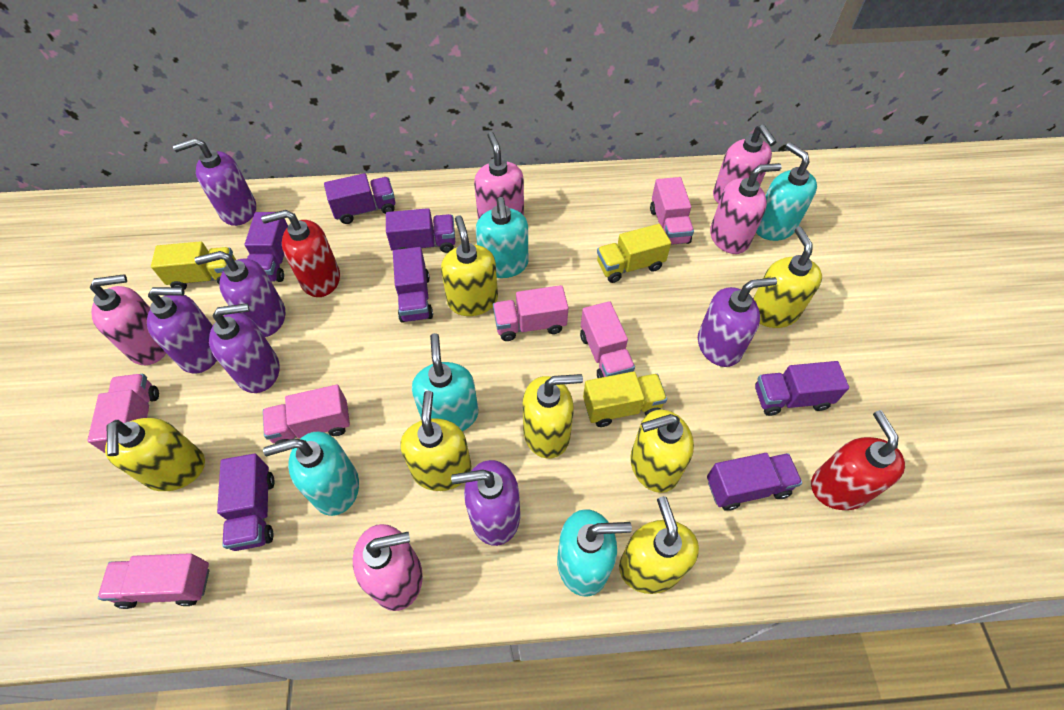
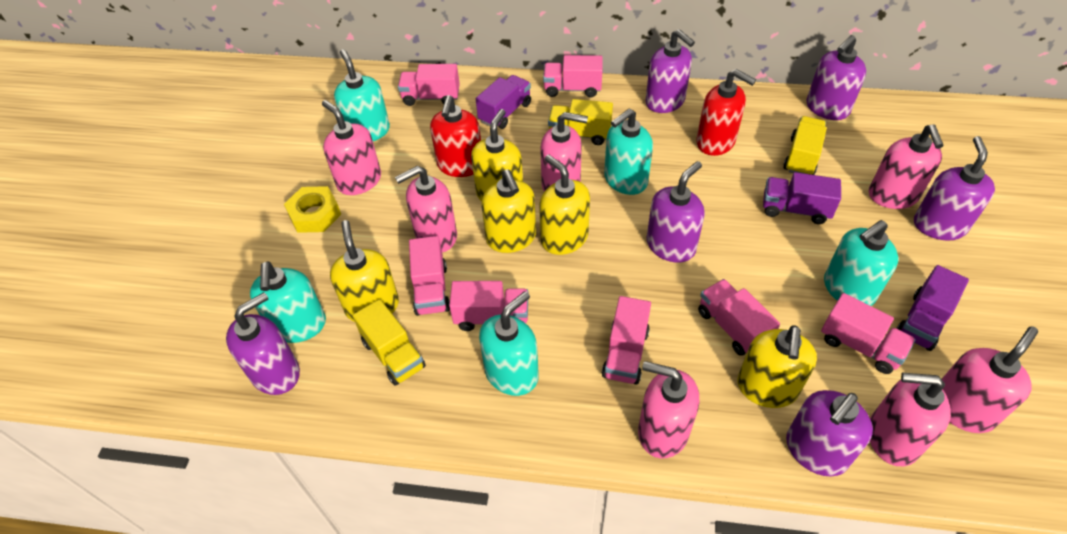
pink soap dispenser: [90,274,166,365] [353,524,423,611] [474,132,524,220] [710,163,782,254] [713,124,776,204] = 5 -> [322,100,381,195] [395,166,457,252] [540,112,588,192] [638,361,699,458] [869,124,944,209] [870,373,951,466] [942,326,1038,433] = 7
pink truck: [87,374,159,453] [98,553,210,609] [263,385,350,444] [493,285,568,341] [580,301,635,378] [650,177,694,245] = 6 -> [398,64,460,106] [409,236,450,316] [449,281,528,331] [543,55,603,98] [602,296,651,385] [698,279,780,356] [821,293,916,374] = 7
purple truck: [217,454,275,551] [245,212,288,282] [324,173,395,224] [386,208,455,253] [393,247,433,323] [707,453,802,511] [755,361,849,416] = 7 -> [476,75,531,129] [763,172,841,224] [896,265,969,351] = 3
yellow nut: none = 0 -> [284,186,341,233] = 1
yellow soap dispenser: [105,418,205,491] [400,391,472,491] [441,215,498,316] [523,374,583,459] [619,496,699,594] [630,409,694,493] [753,227,822,328] = 7 -> [330,220,399,322] [471,109,523,202] [481,169,536,253] [539,155,590,255] [737,325,817,408] = 5

